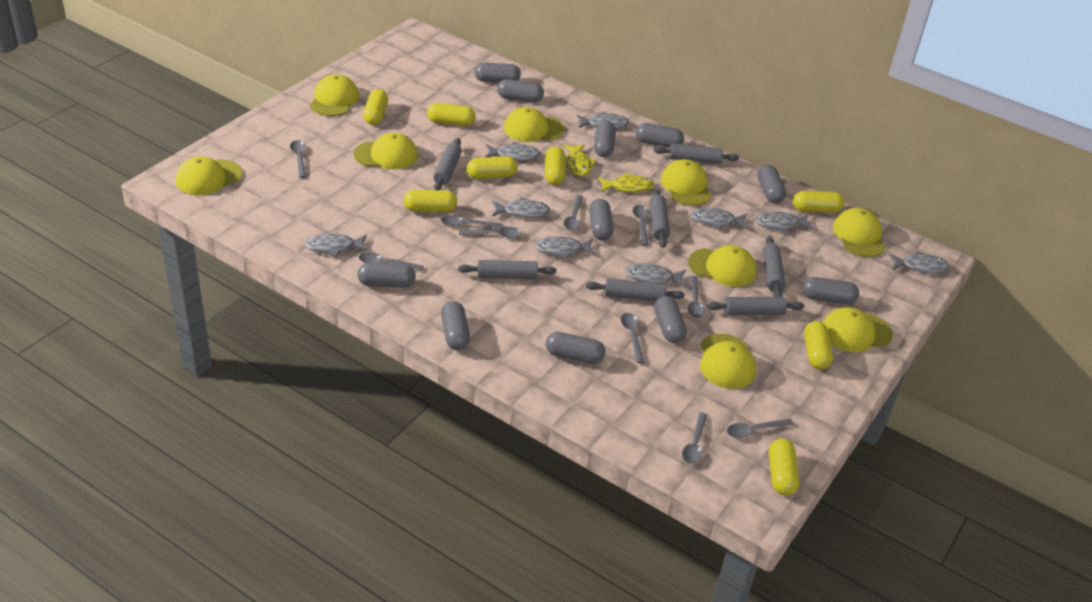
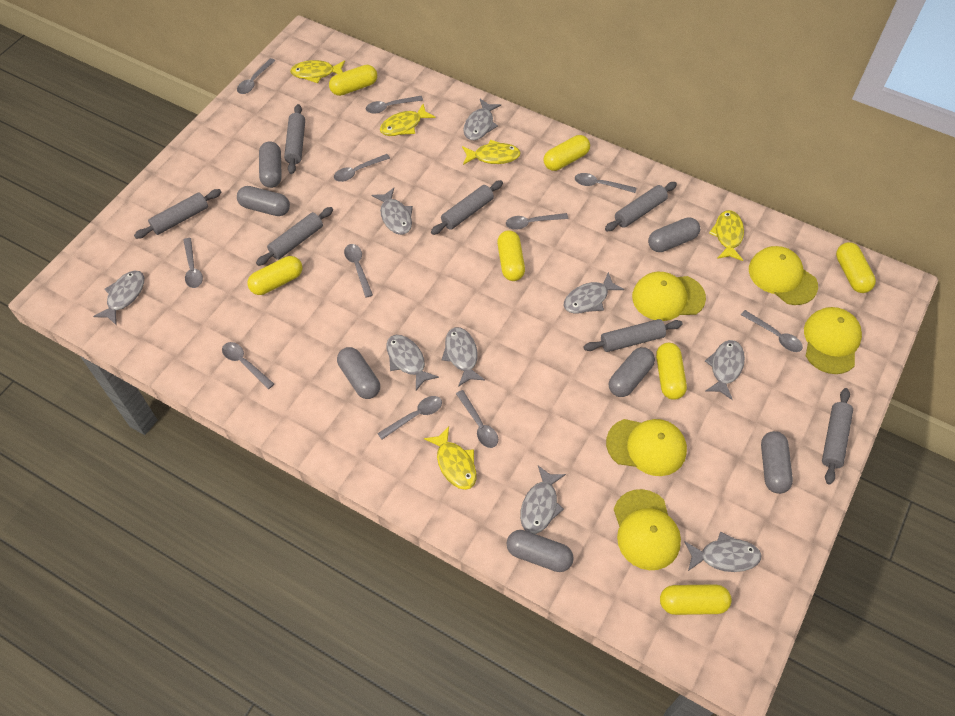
grey capsule: [357,263,416,288] [441,301,470,350] [474,63,521,83] [497,79,544,102] [546,332,605,364] [589,199,614,240] [594,121,616,157] [636,123,684,148] [654,296,687,343] [757,165,786,203] [802,277,859,304] = 11 -> [237,186,290,216] [259,142,282,188] [337,347,380,399] [507,530,574,572] [609,347,655,397] [648,217,700,252] [761,431,793,494] = 7
grey spoon: [290,140,307,178] [359,252,423,271] [441,215,503,228] [459,227,522,238] [564,195,583,230] [621,313,645,363] [633,205,649,246] [682,412,708,464] [687,276,705,318] [727,419,794,438] = 10 -> [183,238,203,288] [222,342,274,389] [237,58,275,94] [334,154,390,182] [344,244,373,298] [366,96,423,114] [377,396,442,440] [456,390,498,448] [506,213,568,230] [575,173,636,193] [741,310,803,352] = 11
yellow cap: [176,156,242,195] [310,74,359,116] [354,133,418,169] [504,107,565,142] [661,159,711,206] [688,245,757,287] [700,334,756,389] [823,307,893,352] [833,208,885,257] = 9 -> [606,419,687,476] [614,489,681,570] [632,272,706,321] [749,246,818,305] [804,307,862,374] = 5
yellow capsule: [363,89,388,125] [404,190,458,212] [427,103,476,126] [467,156,518,179] [545,147,566,185] [769,438,799,496] [793,191,844,213] [804,321,833,369] = 8 -> [247,256,302,295] [329,65,377,96] [497,230,525,281] [543,135,590,171] [656,343,687,400] [660,584,732,615] [836,242,876,293] = 7
yellow fish: [563,144,596,177] [598,173,655,193] = 2 -> [290,60,345,83] [380,104,436,136] [424,426,476,490] [462,140,521,165] [709,210,744,261] = 5

